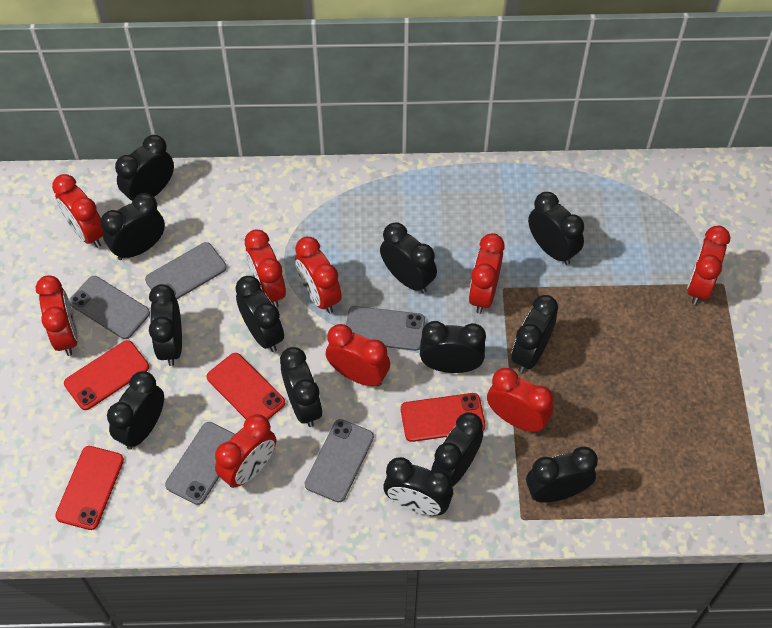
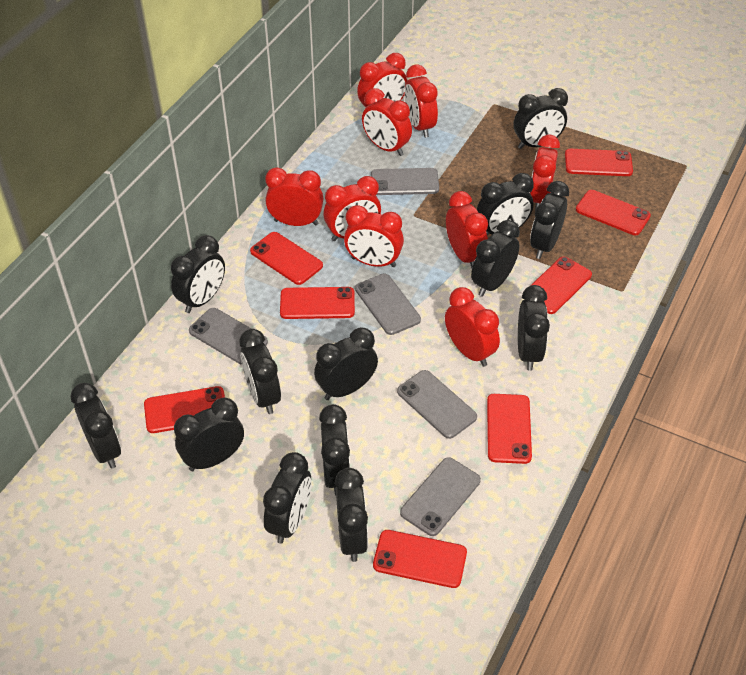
red phone: [55,446,124,530] [64,340,149,410] [207,353,285,420] [401,393,485,442] = 4 -> [144,386,225,433] [250,232,323,285] [280,287,355,319] [373,530,467,588] [487,394,532,464] [530,257,592,314] [565,149,633,176] [576,190,651,235] = 8

